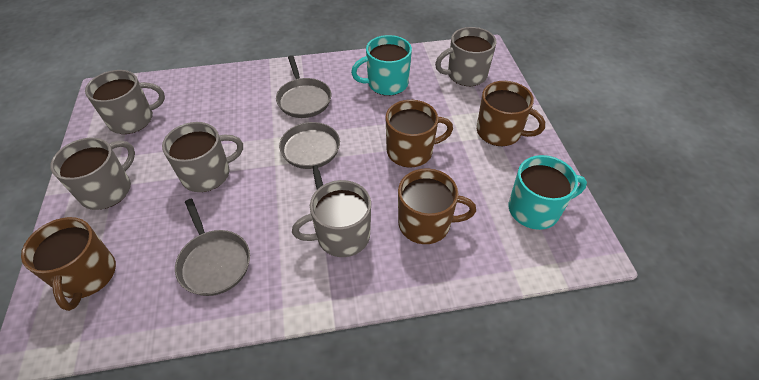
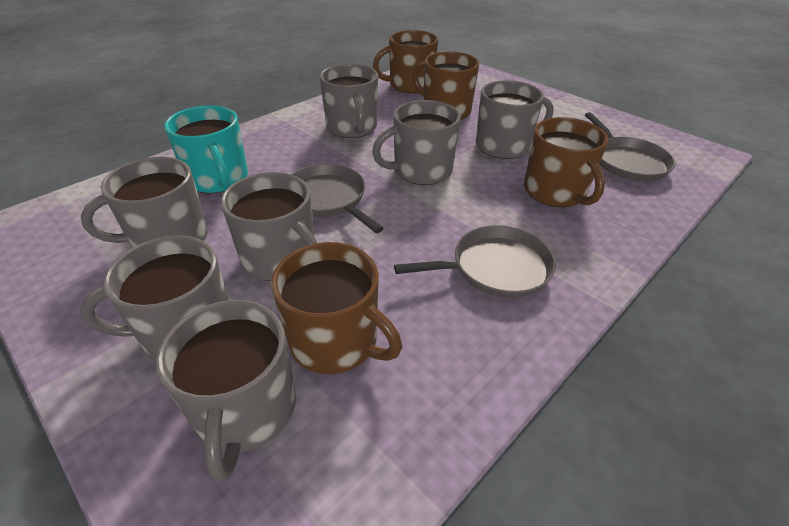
grey mug: [50,138,135,210] [85,70,165,134] [162,122,243,192] [292,180,371,257] [435,27,497,86] = 5 -> [80,235,229,363] [81,157,208,248] [156,300,296,481] [221,172,317,281] [320,64,378,138] [372,100,461,185] [476,80,553,159] = 7
turquoise mug: [351,35,412,96] [508,155,587,230] = 2 -> [164,105,248,194] = 1

